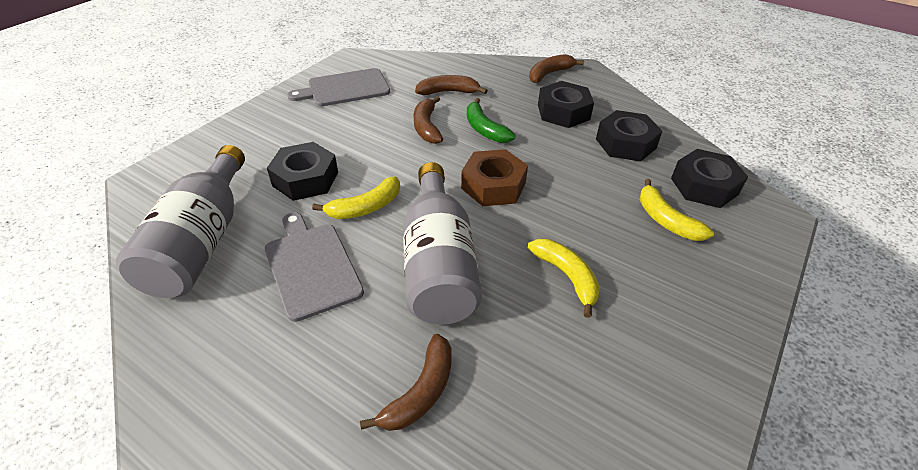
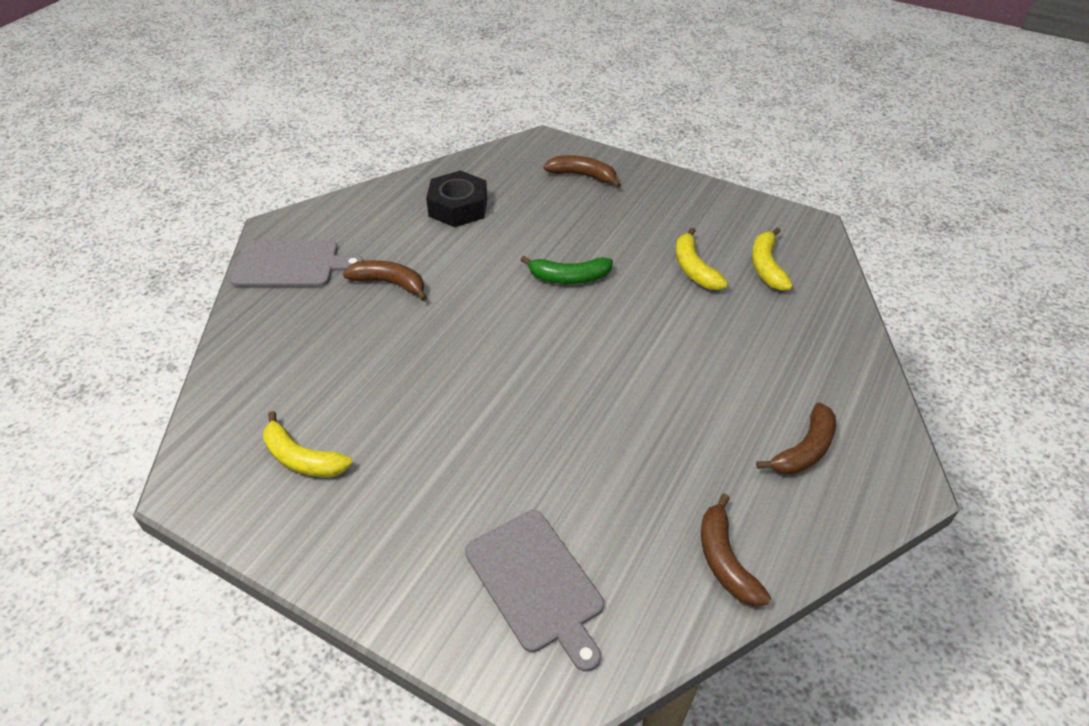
black nut: [267,142,338,201] [538,81,594,128] [596,110,662,162] [671,149,748,208] = 4 -> [426,170,487,227] = 1
brown nut: [461,149,528,206] = 1 -> none = 0
grey bottle: [116,145,245,298] [403,162,482,325] = 2 -> none = 0

